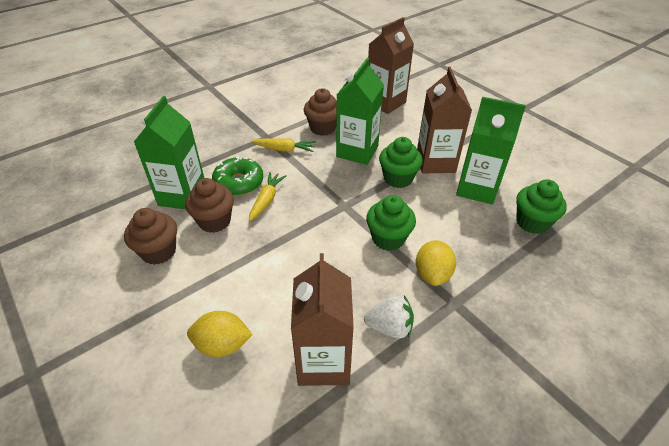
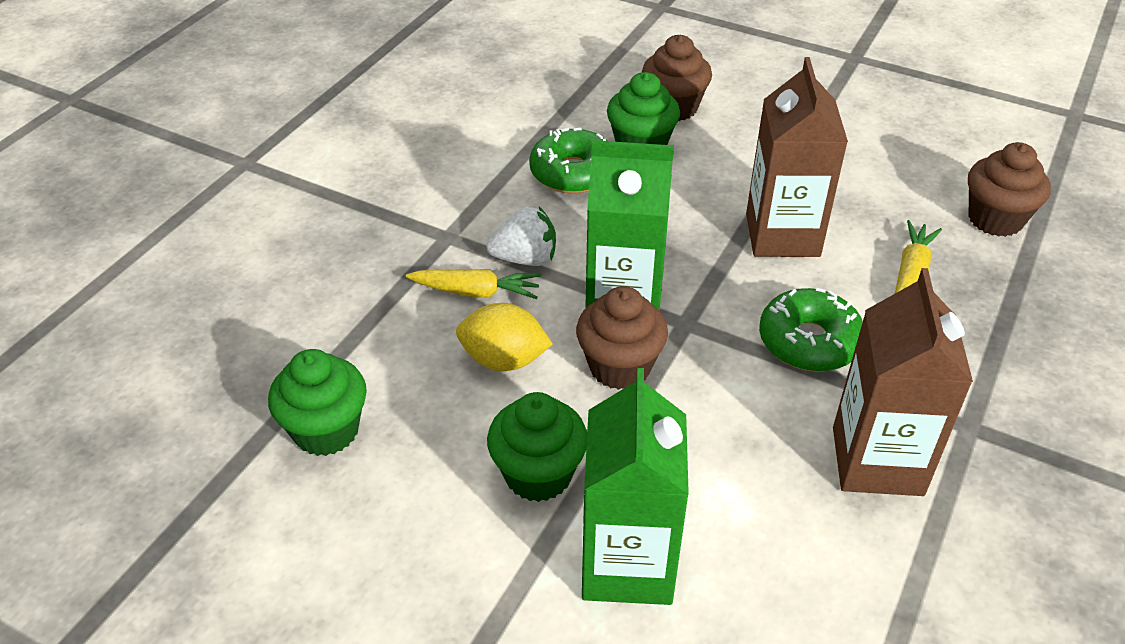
brown carton: [291,253,354,386] [368,17,414,114] [417,67,472,173] = 3 -> [746,57,848,257] [833,268,973,496] = 2
green carton: [134,96,204,209] [336,58,384,165] [456,97,526,205] = 3 -> [582,368,689,605] [585,140,674,311] = 2
green donut: [212,156,263,196] = 1 -> [529,127,607,194] [759,288,863,372] = 2
yellow lemon: [187,311,253,357] [416,240,456,286] = 2 -> [456,303,553,371] = 1

